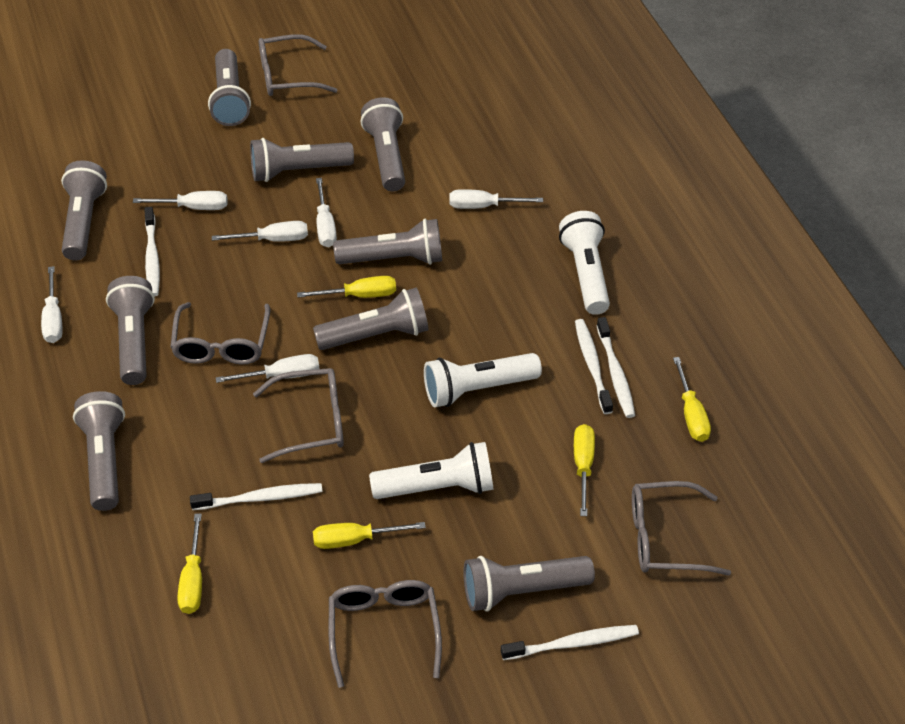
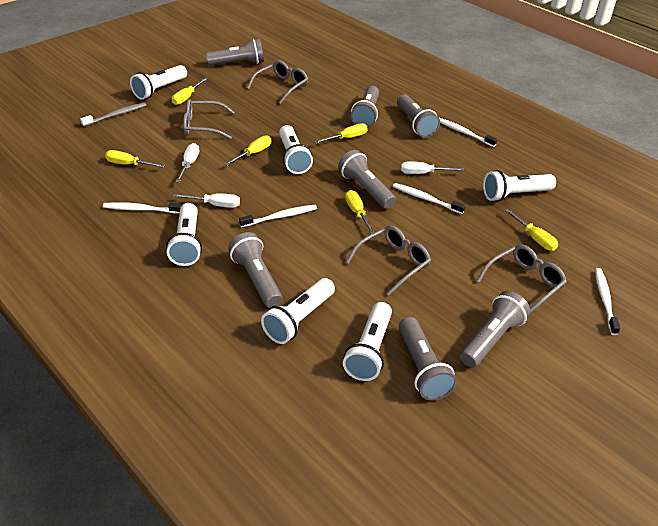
grey flashlight: [61,160,107,260] [73,391,125,511] [106,276,155,385] [208,49,251,126] [250,138,354,182] [313,288,429,350] [333,219,442,265] [361,97,405,192] [463,556,595,611] = 9 -> [206,39,264,66] [228,232,282,308] [338,150,396,209] [351,86,379,127] [397,94,440,138] [399,317,457,400] [460,291,530,368] = 7
grey glasses: [170,302,270,365] [253,368,344,463] [259,34,337,96] [329,580,442,688] [632,481,731,576] = 5 -> [183,99,235,139] [247,60,308,104] [346,226,431,295] [476,244,567,313] = 4
grey toothbrush: none = 0 -> [80,102,146,127] = 1
white flashlight: [369,442,494,499] [424,353,542,407] [559,211,610,315] = 3 -> [130,65,187,99] [166,203,202,266] [261,278,335,344] [279,125,313,174] [343,302,392,381] [483,170,556,202] = 6
white screwdriver: [41,266,62,343] [133,191,228,210] [212,221,308,242] [216,354,319,383] [316,178,337,247] [449,189,543,209] = 6 -> [173,193,240,208] [176,143,199,183] [401,161,464,174] = 3
yellow screwdriver: [177,514,202,614] [297,276,396,298] [313,522,426,549] [574,424,595,516] [673,357,711,442] = 5 -> [105,150,165,168] [172,78,208,105] [225,135,271,166] [314,123,368,144] [345,190,375,234] [504,209,558,251] = 6

